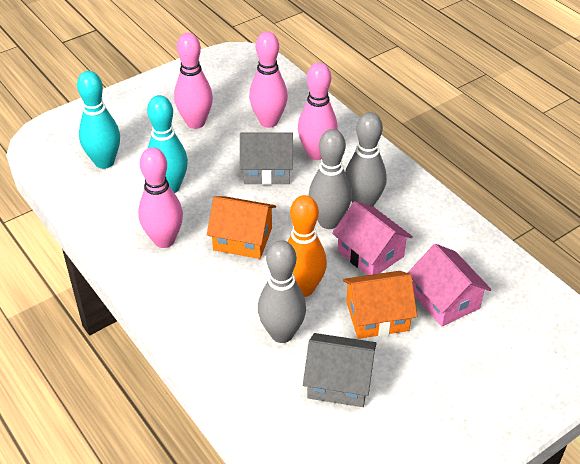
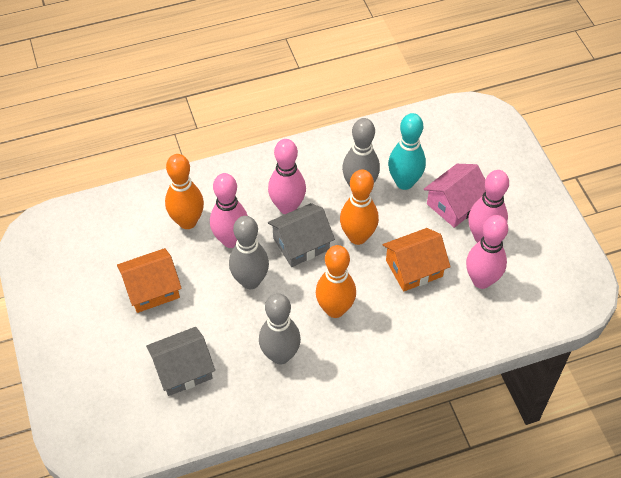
orange bowling pin: [287,195,327,297] = 1 -> [165,154,204,229] [316,245,356,318] [340,170,379,245] = 3
pink house: [332,201,413,275] [407,244,491,327] = 2 -> [424,164,486,228] = 1
turquoise bowling pin: [77,71,120,169] [147,95,188,193] = 2 -> [388,113,426,190] = 1

